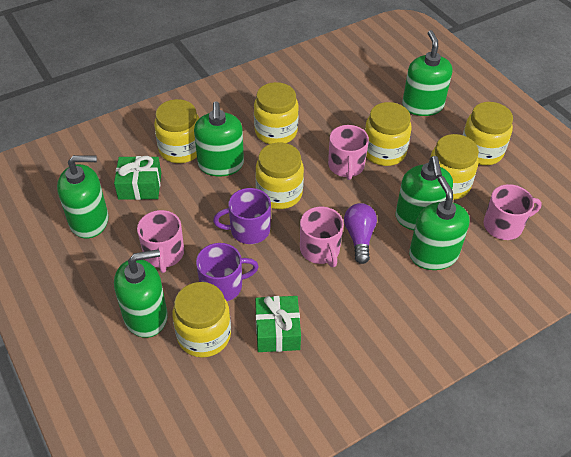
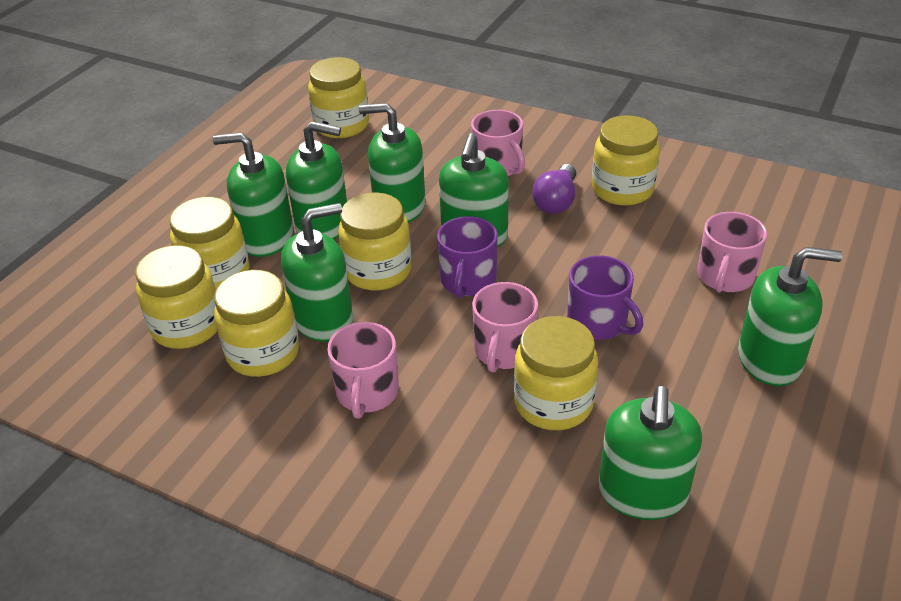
green gift: [114,156,161,200] [255,296,301,352] = 2 -> none = 0
green soap dispenser: [57,155,108,238] [114,249,168,338] [194,101,244,176] [396,156,453,230] [402,30,452,116] [409,176,470,270] = 6 -> [213,132,294,257] [281,203,353,342] [286,121,347,240] [359,103,426,223] [439,133,509,247] [599,386,702,520] [738,247,843,386] = 7

